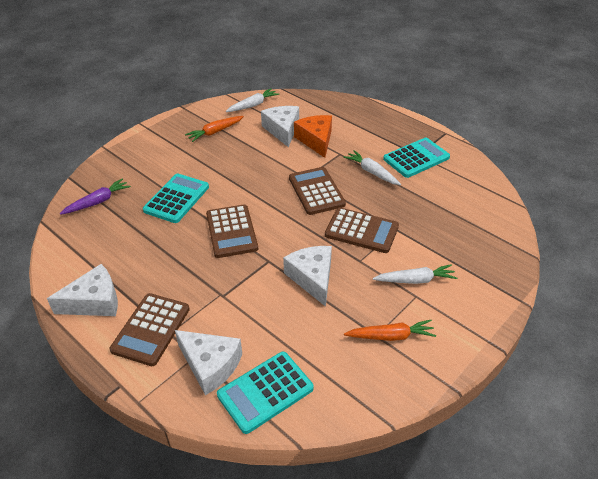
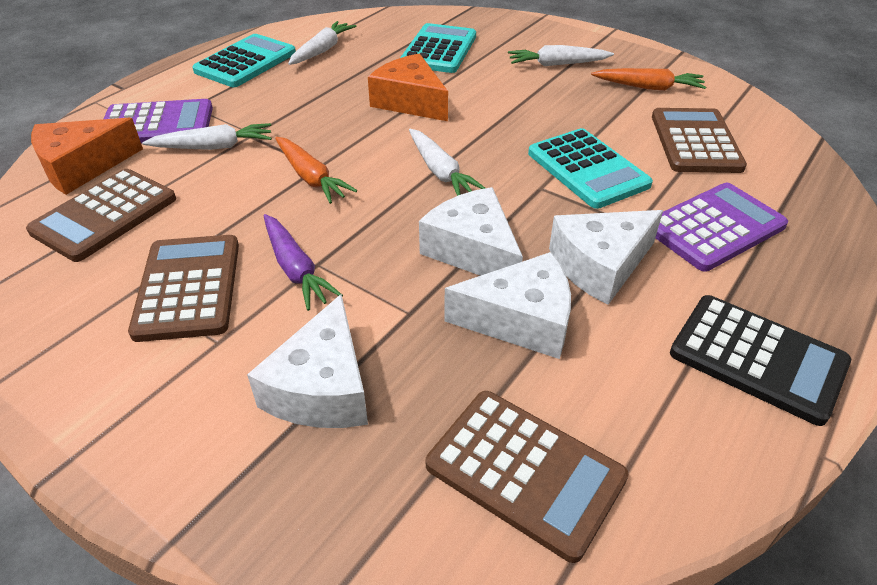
black calculator: none = 0 -> [670,295,851,426] = 1
orange cheese: [294,115,332,158] = 1 -> [31,118,143,195] [368,54,448,121] = 2
purple calculator: none = 0 -> [104,99,213,144] [656,183,788,272] = 2
white carrot: [225,88,279,112] [344,150,401,185] [373,264,457,284] = 3 -> [142,123,272,150] [288,21,356,65] [409,129,485,196] [508,45,614,66] = 4

